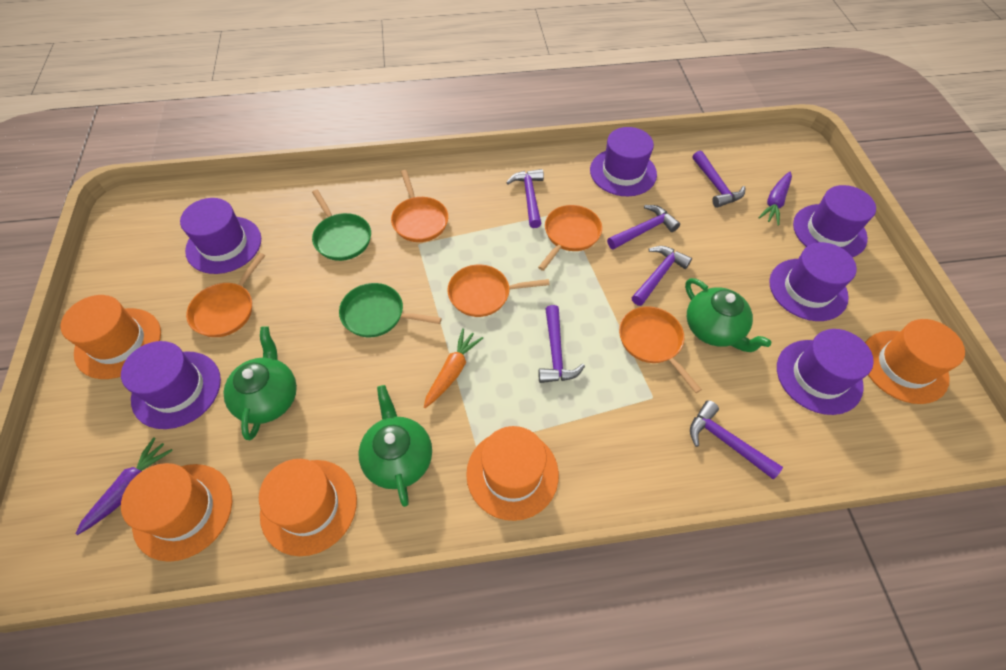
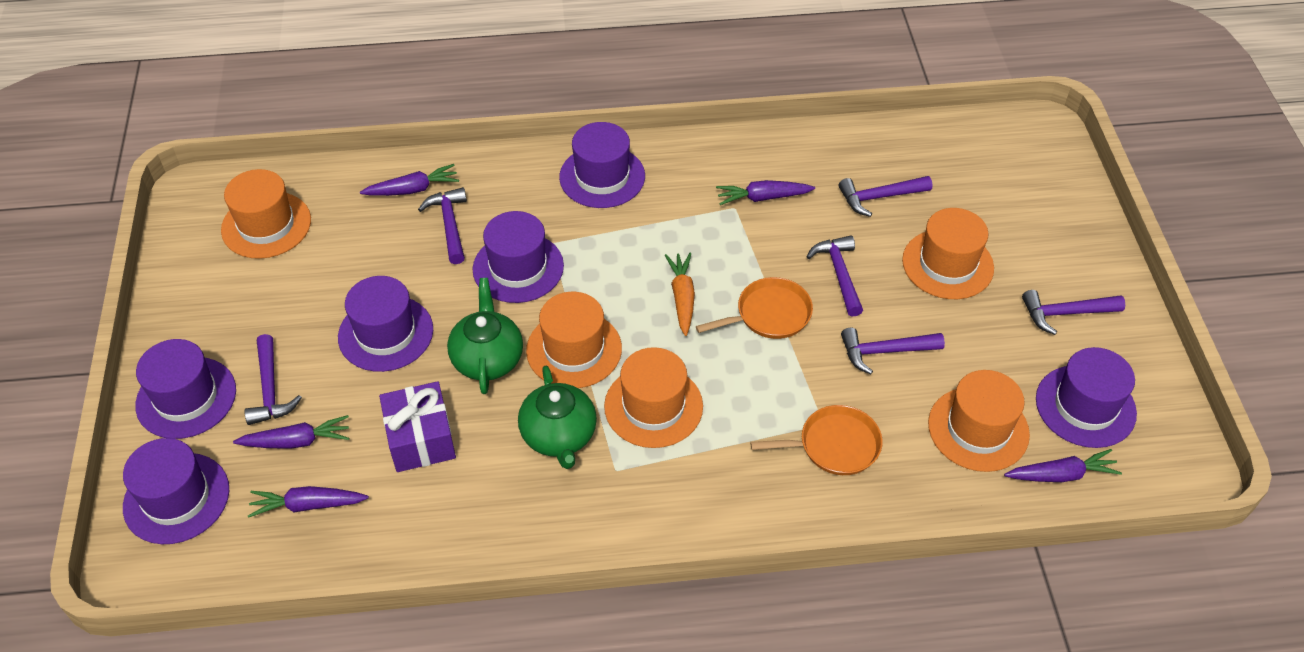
green pan: [312,190,371,261] [339,283,442,337] = 2 -> none = 0
green teapot: [223,326,297,440] [359,385,432,507] [685,278,771,352] = 3 -> [447,278,523,394] [518,366,597,469] = 2
orange pan: [186,253,265,337] [391,170,448,242] [448,265,550,317] [538,205,602,271] [619,306,702,393] = 5 -> [696,277,813,339] [750,405,883,475] = 2
purple carrot: [75,437,173,535] [758,171,792,226] = 2 -> [233,415,349,449] [248,486,369,518] [360,164,459,196] [716,180,815,205] [1004,449,1122,482] = 5
purple gift: none = 0 -> [379,381,456,472] = 1

